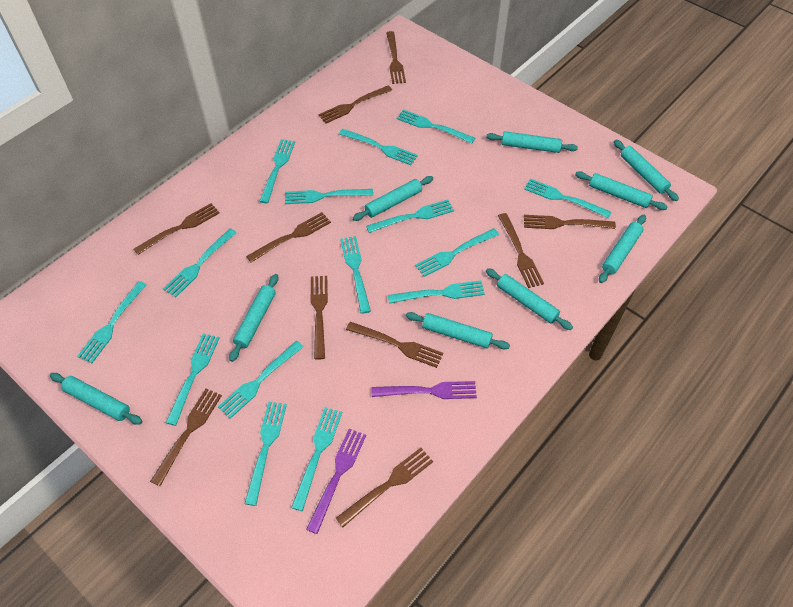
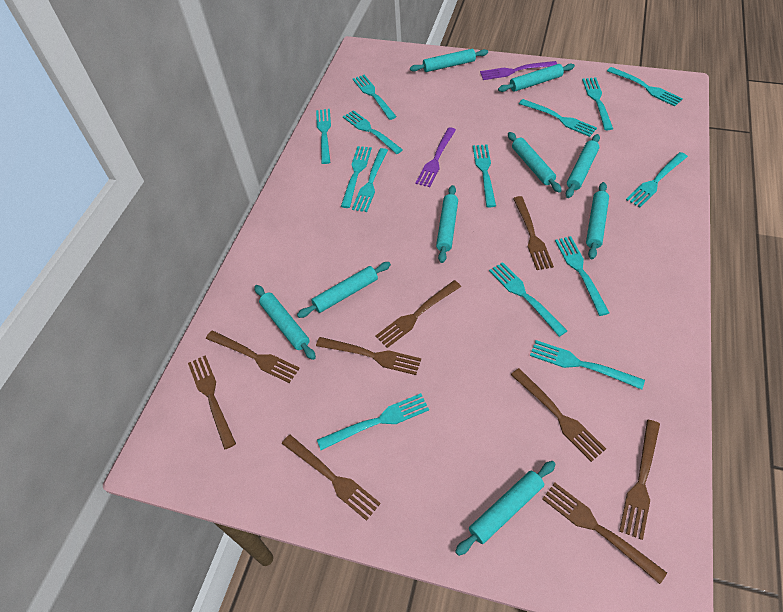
brown fork: [134,203,220,255] [150,389,222,486] [246,212,331,263] [311,276,328,360] [318,85,392,124] [336,448,433,527] [346,322,443,368] [386,31,406,84] [498,213,544,288] [524,215,616,229] = 10 -> [188,355,236,449] [206,330,300,383] [282,435,381,521] [316,337,421,375] [375,280,461,348] [511,368,606,462] [513,196,554,270] [542,483,667,584] [619,420,660,540] = 9
turquoise fork: [77,281,147,363] [163,228,237,297] [166,333,220,426] [218,341,304,419] [244,402,287,506] [259,139,295,203] [285,189,373,204] [291,407,342,511] [339,129,418,165] [340,236,371,314] [366,199,454,233] [388,281,485,304] [397,109,475,144] [415,228,499,277] [524,179,612,219] = 15 -> [316,109,331,164] [317,393,429,450] [341,146,372,208] [343,110,403,154] [352,148,388,212] [353,75,397,120] [473,144,496,207] [489,262,567,337] [519,99,597,137] [530,340,645,390] [555,236,609,316] [582,77,613,130] [607,67,683,107] [626,152,688,208] = 14

